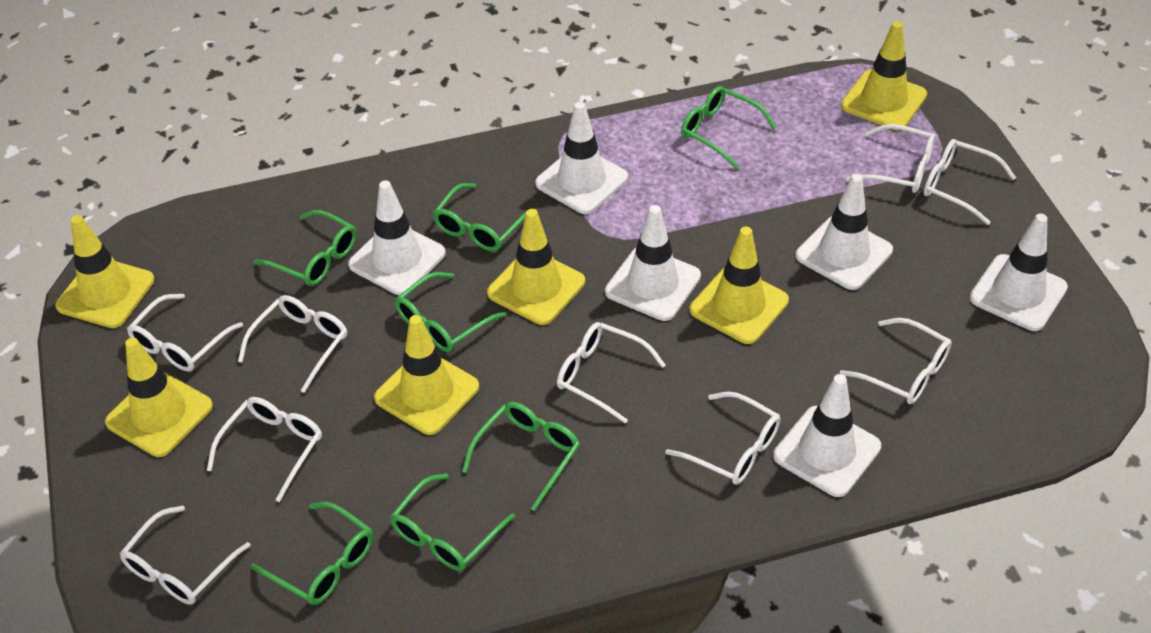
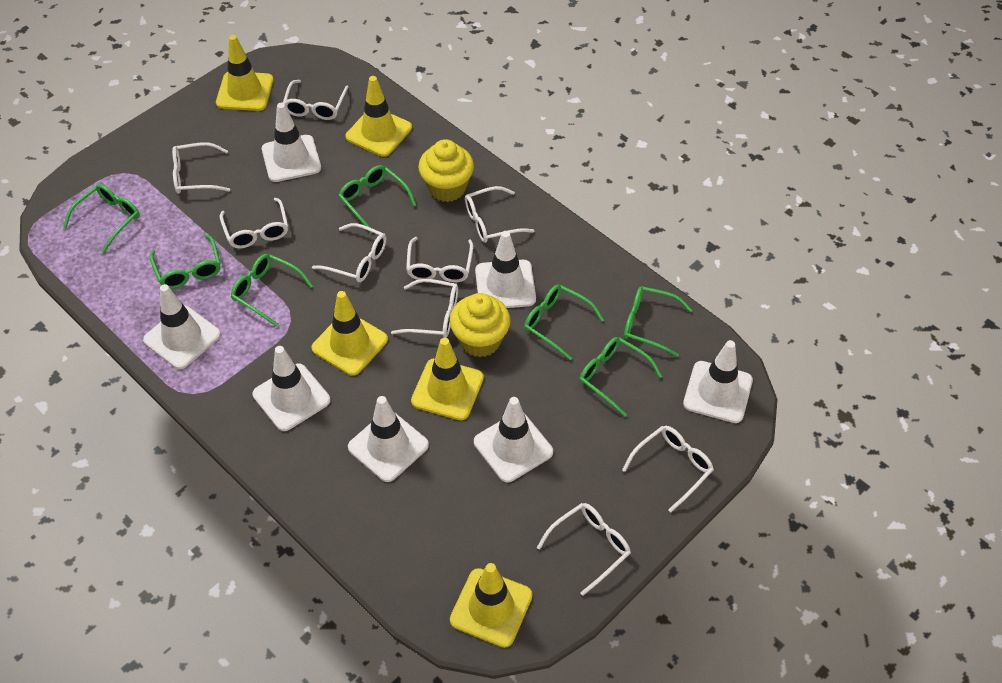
white traffic cone: [348,180,446,295] [535,102,628,214] [605,205,701,321] [773,374,881,497] [796,174,893,290] [969,214,1068,331] = 6 -> [143,284,221,369] [253,346,330,431] [262,103,321,182] [348,396,429,482] [474,397,553,482] [475,231,536,308] [683,340,753,423] = 7
yellow cupcake: none = 0 -> [418,139,474,202] [450,293,511,357] = 2
yellow traffic cone: [55,215,155,328] [105,338,213,457] [374,315,479,435] [487,209,585,325] [690,226,789,344] [841,21,927,130] = 6 -> [216,35,274,111] [311,291,388,376] [346,76,412,157] [411,338,484,420] [450,563,533,648] = 5

